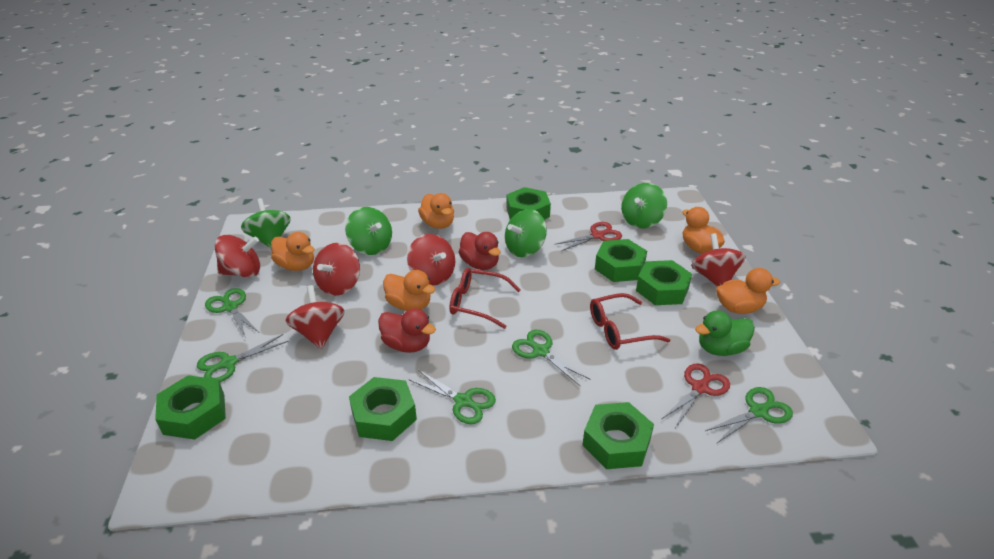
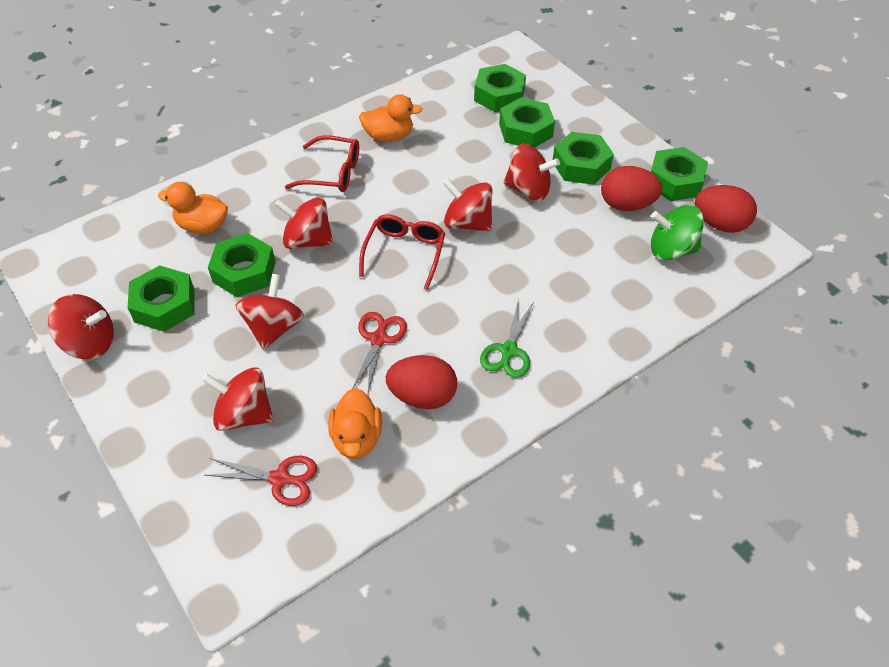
green duck: [695,310,755,356] = 1 -> none = 0
green scissors: [197,334,289,382] [205,288,258,338] [408,370,496,424] [512,330,590,386] [706,387,793,443] = 5 -> [480,299,534,378] = 1
green spinning top: [241,198,291,248] [345,207,392,255] [505,209,547,257] [621,183,667,228] = 4 -> [651,205,704,260] = 1
orange duck: [271,232,315,271] [383,270,436,311] [418,193,454,229] [682,207,725,254] [716,268,780,314] = 5 -> [158,182,228,234] [328,388,382,459] [359,94,423,142] = 3
red duck: [378,308,436,353] [459,232,501,270] = 2 -> none = 0
red egg: none = 0 -> [386,355,457,409] [601,166,663,211] [695,185,757,233] = 3
red spinning top: [215,235,260,278] [285,285,345,349] [313,243,360,296] [407,234,455,285] [691,233,746,287] = 5 -> [48,294,114,359] [202,367,273,431] [236,274,304,350] [275,197,333,249] [443,178,492,232] [503,144,560,201] = 6

